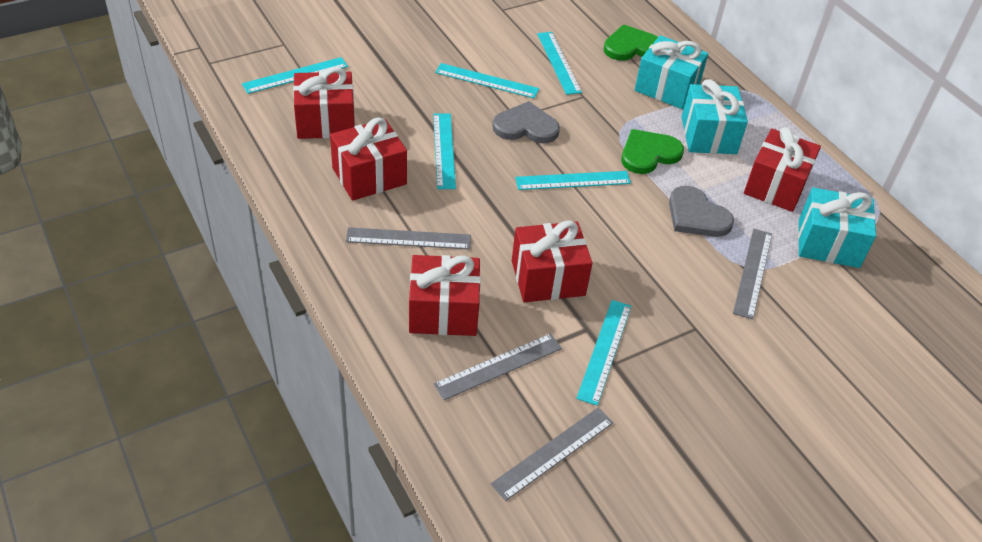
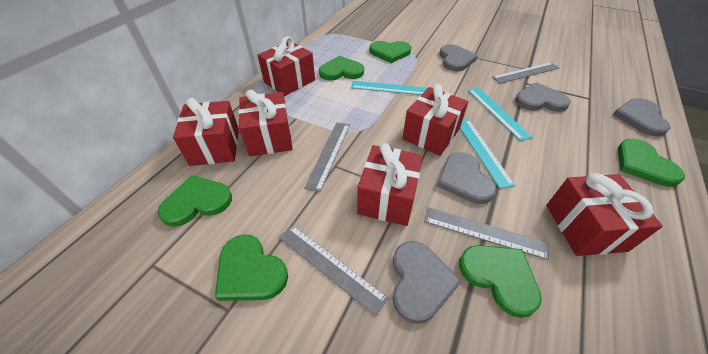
green heart: [604,25,658,61] [621,129,684,174] = 2 -> [157,175,232,227] [215,234,288,301] [319,56,364,81] [369,41,411,63] [459,245,542,318] [618,139,685,187] = 6
grey heart: [492,101,560,143] [669,186,734,237] = 2 -> [393,241,461,324] [437,152,496,204] [439,44,478,71] [515,82,571,112] [613,98,670,137] = 5
red gift: [293,67,355,139] [330,118,407,201] [409,255,481,336] [512,220,592,302] [744,127,821,212] = 5 -> [173,98,239,166] [238,89,293,157] [257,36,315,96] [357,143,423,226] [402,84,468,156] [546,173,663,256] = 6
turquoise gift: [635,35,708,109] [681,79,748,154] [798,187,876,268] = 3 -> none = 0
turquoise ruler: [242,57,348,94] [433,114,456,189] [435,63,539,99] [515,171,631,190] [537,32,582,95] [576,300,631,406] = 6 -> [351,81,428,95] [460,120,515,189] [468,88,532,141] = 3

